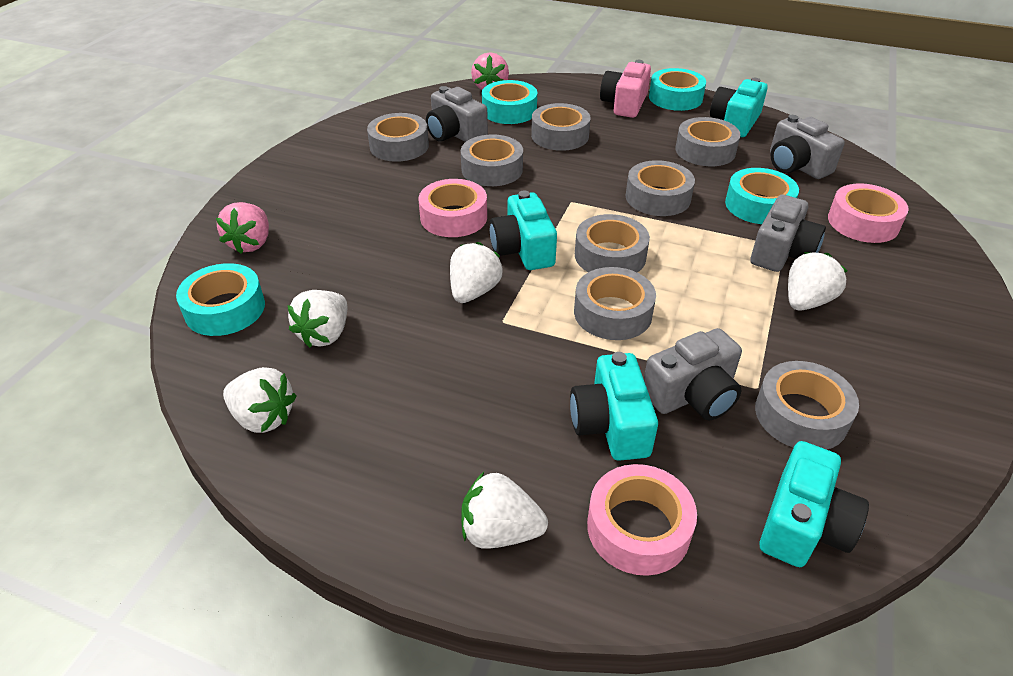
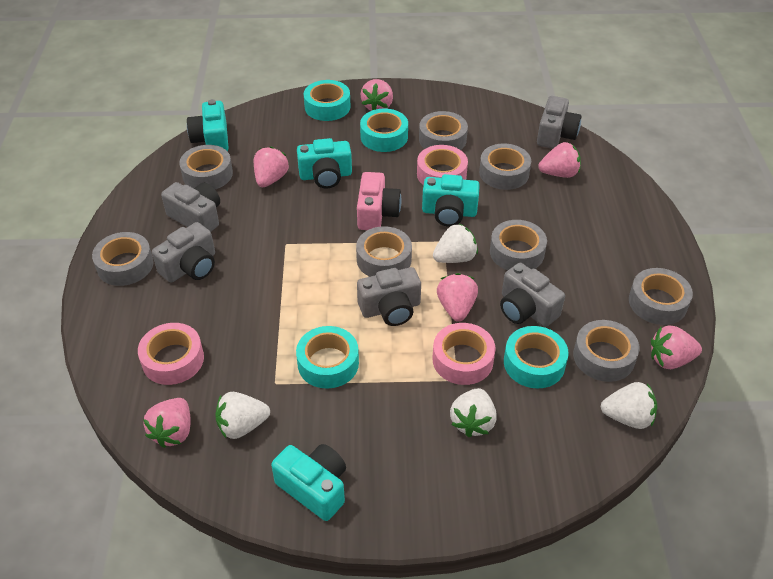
grey camera: [426,86,488,142] [644,328,742,420] [751,195,826,272] [770,115,845,179] = 4 -> [152,222,215,283] [161,182,220,232] [357,267,421,326] [500,263,565,327] [537,96,581,149] = 5
pink strawberry: [216,202,269,254] [471,52,509,90] = 2 -> [143,398,191,448] [254,147,289,187] [361,79,393,111] [437,273,478,322] [539,142,581,178] [651,325,702,369] = 6
white strawberry: [223,367,297,433] [287,290,347,348] [450,242,503,303] [461,472,548,549] [788,252,848,311] = 5 -> [215,392,270,439] [433,223,478,263] [450,388,496,437] [601,382,657,429] = 4

